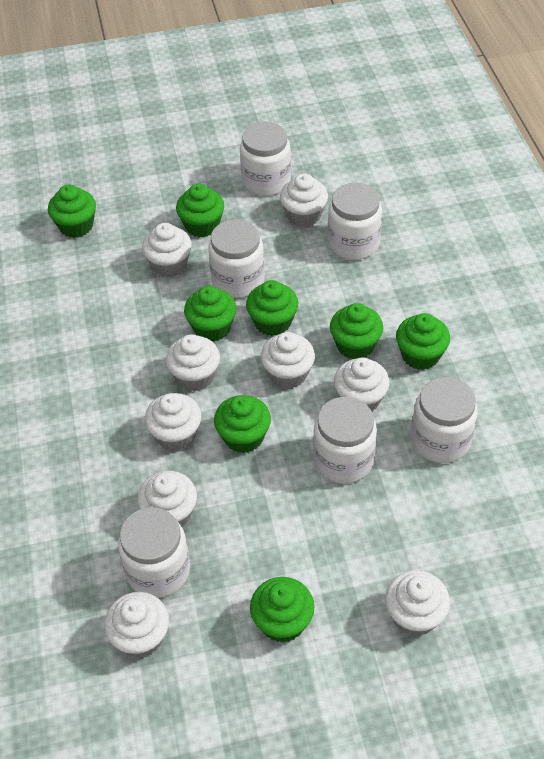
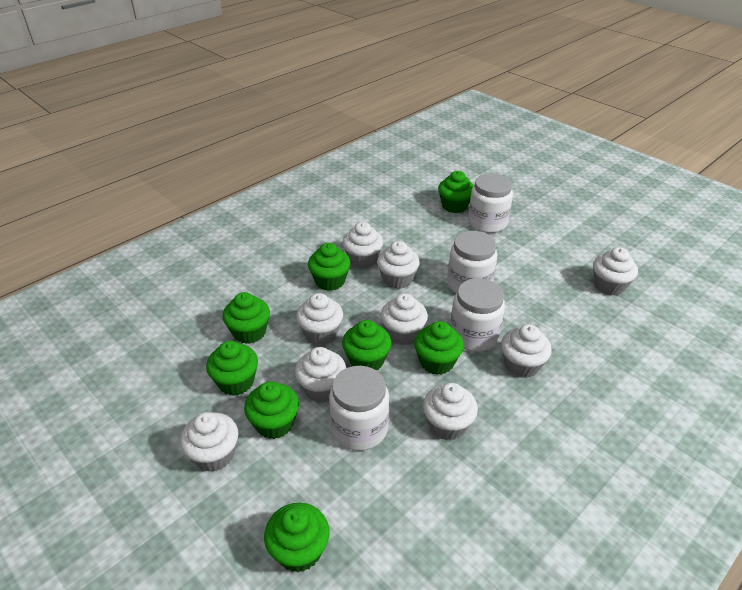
white jar: [118,507,190,598] [208,219,265,298] [240,122,291,196] [313,397,377,484] [328,183,382,260] [411,377,478,463] = 6 -> [329,366,389,451] [447,231,497,293] [450,278,505,352] [468,173,513,233] = 4

